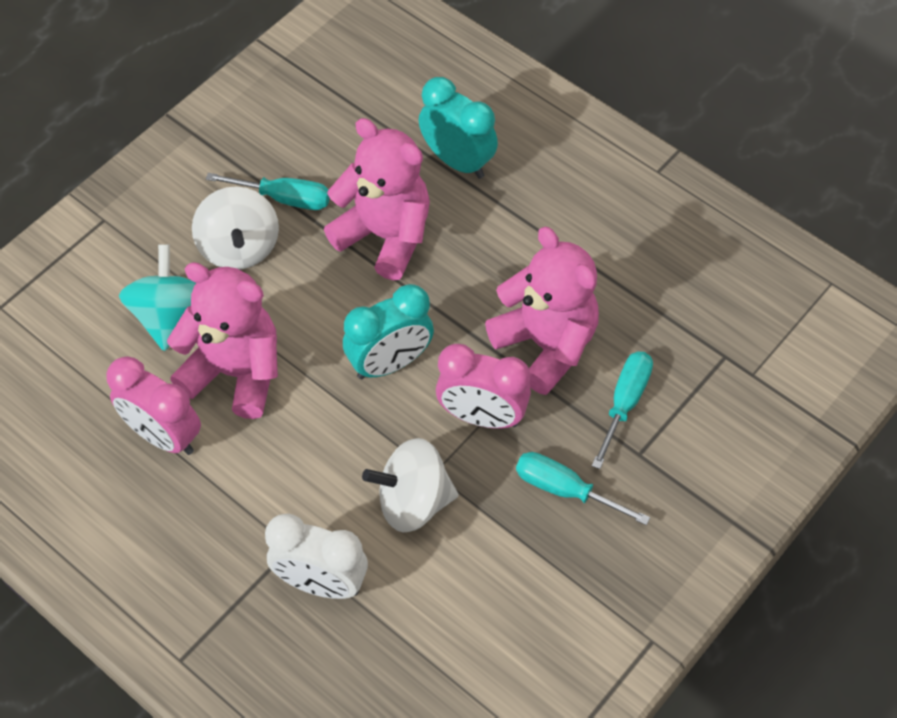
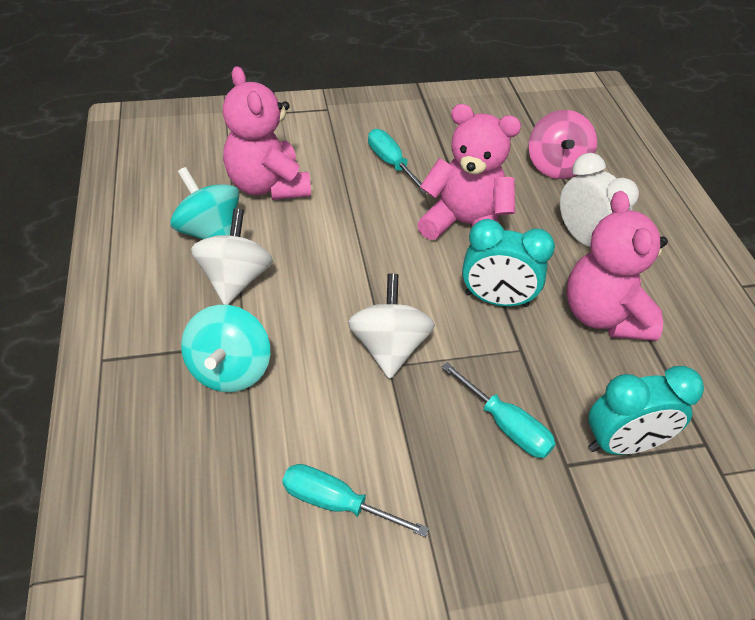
pink clock: [107,356,201,455] [436,344,531,429] = 2 -> none = 0
pink spinning top: none = 0 -> [529,110,597,179] = 1
turquoise spinning top: [119,244,196,351] = 1 -> [170,167,239,240] [181,305,270,392] = 2

